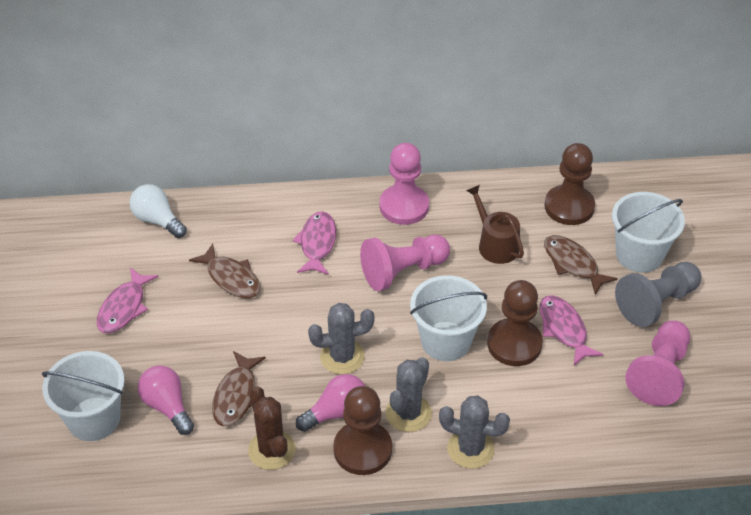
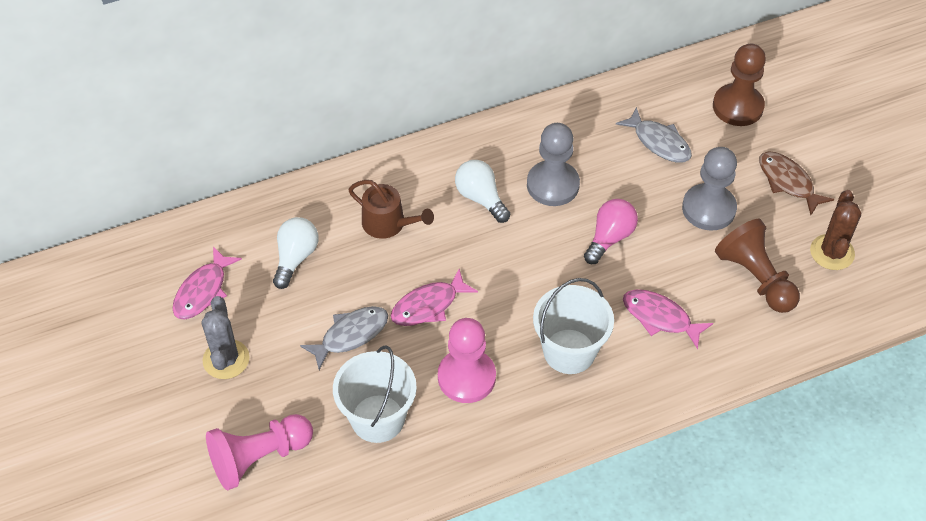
brown fish: [189,243,260,298] [212,351,266,426] [544,235,618,295] = 3 -> [759,151,834,215] = 1
brown pawn: [333,386,392,475] [487,280,543,366] [544,143,595,225] = 3 -> [713,44,766,126] [715,219,800,313] = 2
grey cactus: [308,303,375,374] [386,357,432,432] [439,395,510,469] = 3 -> [202,296,250,379] = 1
grey fish: none = 0 -> [300,306,388,370] [616,107,692,163] = 2
grey pawn: [615,262,701,327] = 1 -> [527,123,580,206] [682,147,737,231] = 2
pink light bulb: [138,366,194,435] [296,374,365,432] = 2 -> [584,199,638,264] = 1
pink pawn: [360,235,450,291] [380,143,429,225] [625,321,690,406] = 3 -> [206,414,313,491] [438,318,496,403] = 2
white bucket: [42,351,125,441] [410,275,487,361] [612,192,685,273] = 3 -> [333,345,417,443] [533,278,614,374] = 2
white light bulb: [129,184,187,238] = 1 -> [273,217,319,289] [455,160,510,223] = 2

